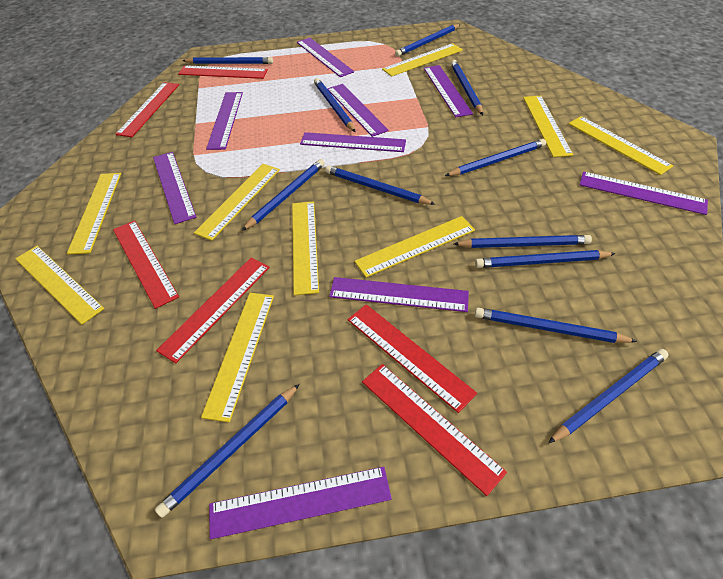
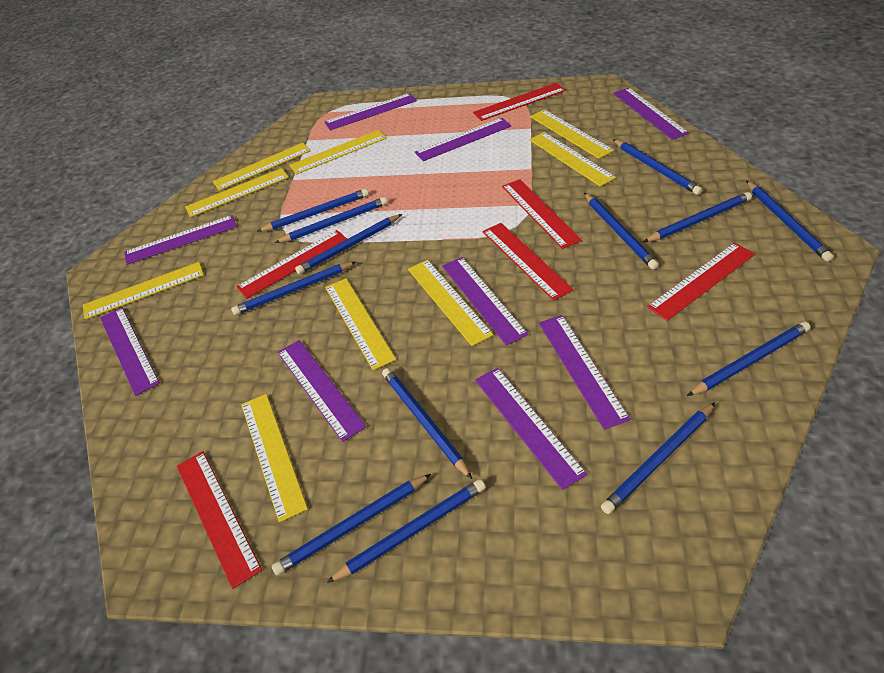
blue pencil: [155,384,300,518] [182,57,273,64] [242,159,325,231] [314,78,356,132] [325,165,436,205] [395,24,461,57] [445,139,546,176] [451,60,483,115] [454,235,592,248] [475,250,616,268] [475,308,638,343] [548,349,669,444] = 12 -> [231,262,356,315] [257,189,369,232] [272,474,431,575] [275,197,388,243] [295,214,402,274] [327,479,486,583] [382,368,472,479] [584,193,659,269] [601,402,715,514] [613,139,702,195] [643,192,752,242] [687,322,811,396] [746,181,834,262] = 13

